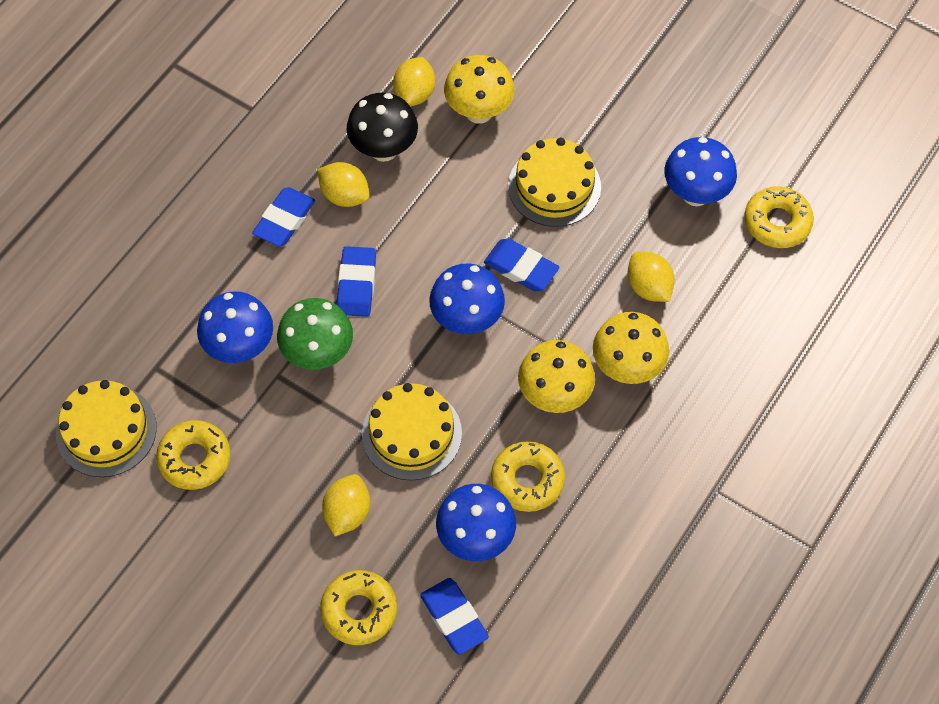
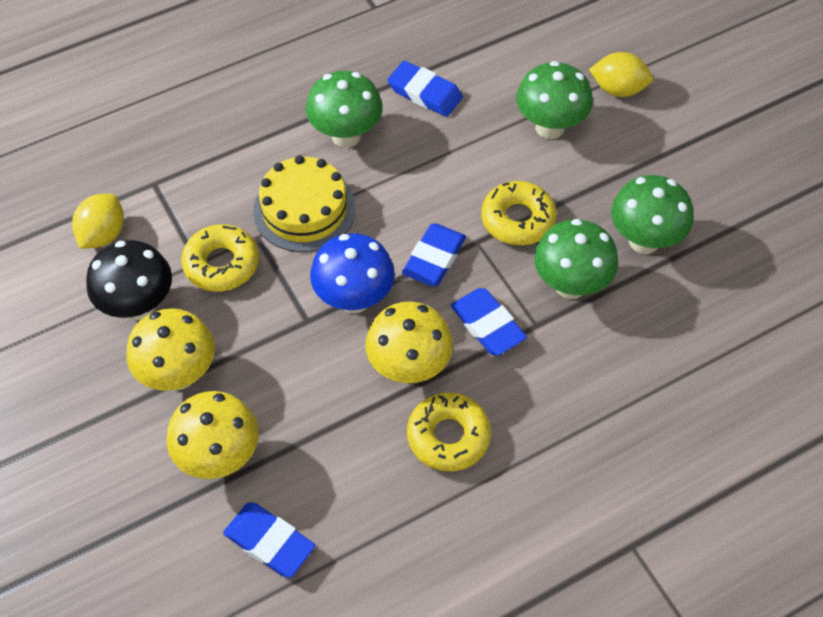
blue mushroom: [197,291,273,363] [429,263,505,334] [436,484,516,561] [664,137,737,206] = 4 -> [310,233,395,314] = 1
green mushroom: [277,298,353,370] = 1 -> [306,71,383,148] [516,61,593,139] [534,219,618,299] [611,175,693,254] = 4
yellow cake: [56,380,157,477] [362,383,462,481] [508,138,601,227] = 3 -> [253,155,356,252] = 1
yellow donut: [156,420,230,490] [320,570,397,645] [491,441,565,512] [744,186,814,248] = 4 -> [181,224,259,292] [407,393,491,471] [481,181,557,245] = 3
yellow lemon: [317,162,370,207] [322,474,370,536] [393,57,435,106] [627,252,675,302] = 4 -> [72,194,124,249] [589,52,653,97] = 2

